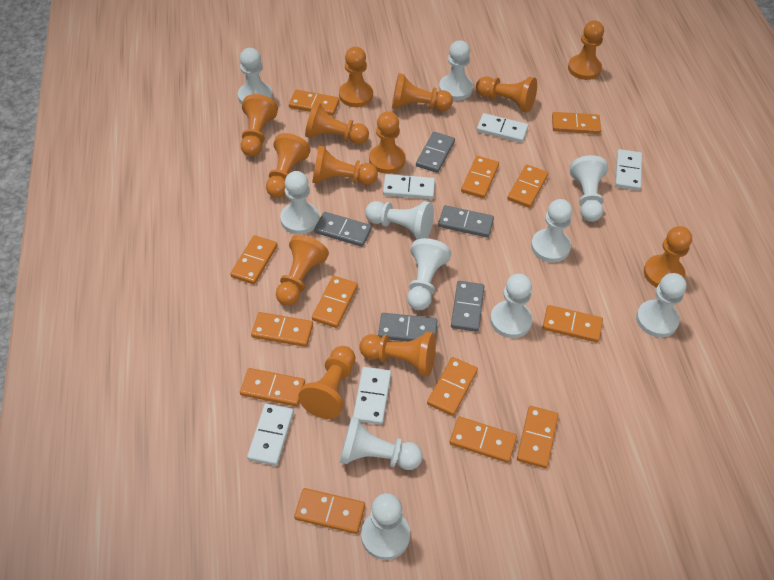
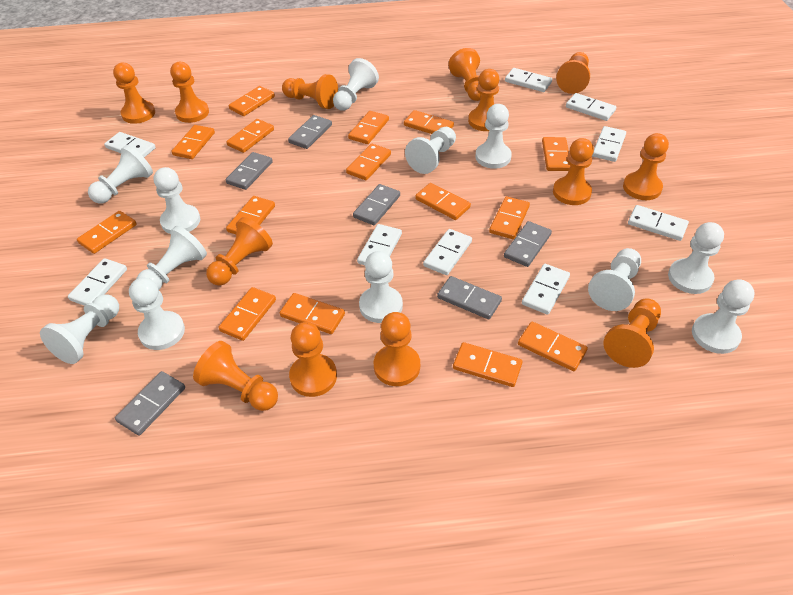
grey domino: [314,212,372,247] [378,313,438,342] [416,132,455,173] [438,205,494,238] [451,281,484,332] = 5 -> [115,371,185,436] [225,152,273,190] [288,115,332,149] [353,184,400,225] [437,276,502,319] [504,221,552,267] = 6
orange domino: [230,235,278,284] [240,368,305,406] [251,312,313,347] [289,90,340,116] [294,488,365,534] [312,276,358,328] [427,357,478,416] [450,417,517,463] [461,156,499,199] [507,164,548,208] [517,406,559,468] [543,305,603,343] [552,112,601,134] = 13 -> [77,211,137,254] [171,125,215,159] [219,287,276,341] [226,119,274,153] [226,196,275,234] [229,86,275,116] [280,293,345,334] [346,144,391,180] [348,111,389,144] [404,110,454,134] [415,183,471,220] [453,342,522,387] [489,196,530,239] [518,322,588,371] [542,137,571,171] = 15
white domino: [247,404,294,466] [353,367,391,425] [383,174,435,199] [477,113,528,143] [615,149,642,191] = 5 -> [68,258,127,306] [104,132,156,158] [357,224,402,265] [423,229,472,275] [505,68,552,92] [522,264,570,315] [566,93,616,121] [592,126,626,162] [628,205,689,241] = 9
white pawn: [238,48,273,104] [280,171,319,234] [340,417,423,470] [361,493,410,560] [365,201,434,239] [407,238,451,310] [439,40,473,101] [490,274,533,338] [531,199,572,262] [570,155,608,222] [636,273,686,337] = 11 -> [40,294,119,364] [88,145,153,204] [129,278,185,350] [136,226,207,290] [154,167,200,234] [333,58,379,111] [359,251,403,323] [405,127,456,174] [475,104,512,169] [588,248,641,311] [668,222,724,294] [692,279,755,354] = 12

